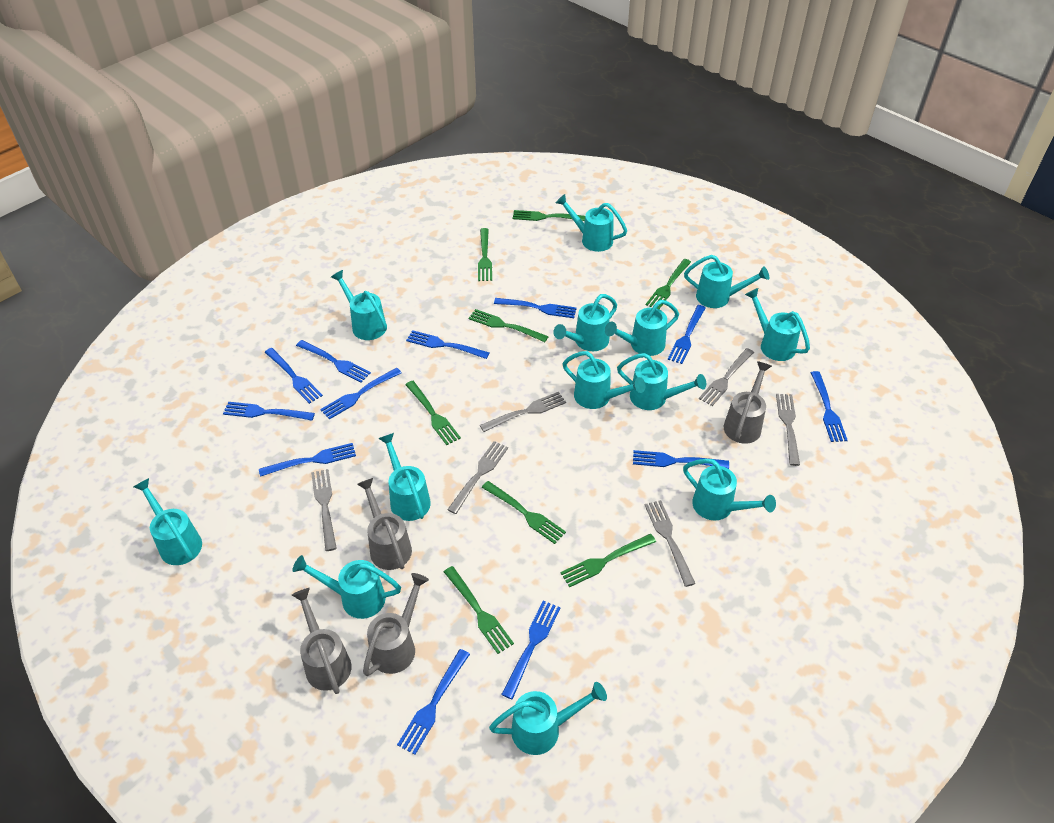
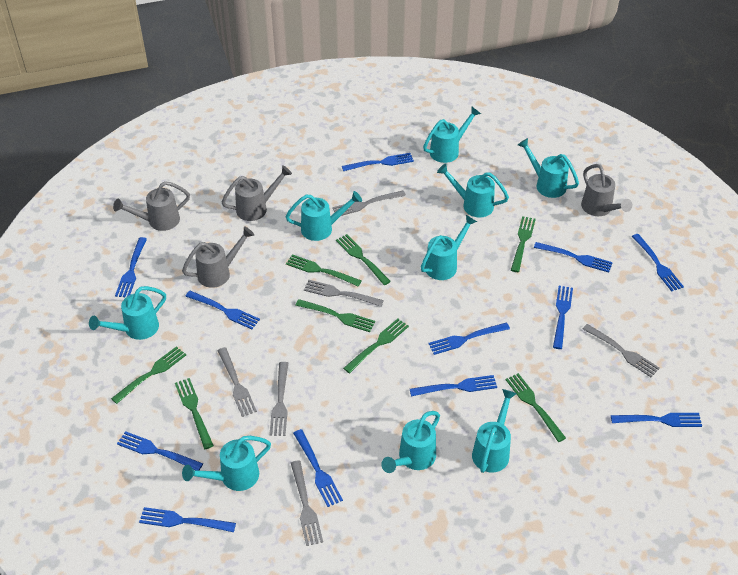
turquoise watering can: [133,478,202,565] [292,555,401,619] [331,270,387,340] [378,433,431,521] [489,682,607,755] [553,294,617,351] [556,194,627,252] [563,351,646,409] [605,300,679,356] [617,353,706,410] [683,459,776,521] [684,255,769,308] [745,288,810,361] = 13 -> [89,286,166,340] [182,436,271,491] [285,191,362,241] [381,411,440,473] [421,215,477,280] [423,107,481,163] [437,164,509,217] [472,389,517,473] [518,138,579,198] = 9

